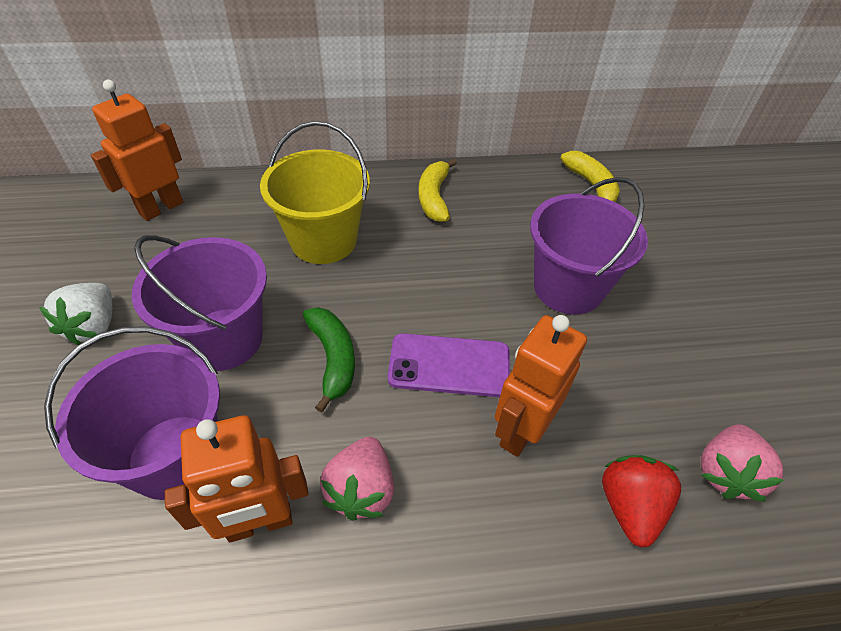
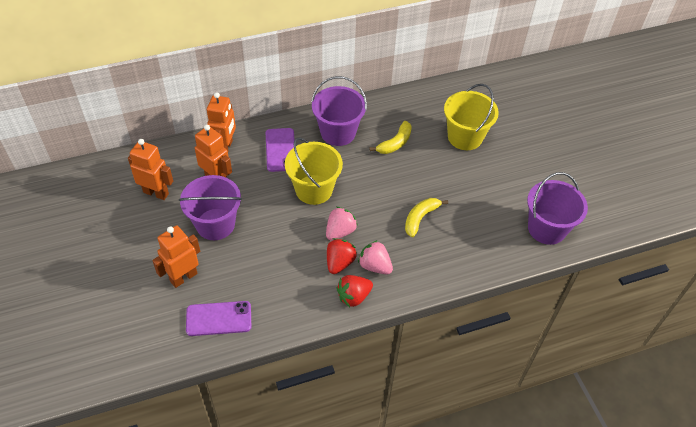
green banana: [303,307,355,413] = 1 -> none = 0
orange robot: [91,80,183,221] [165,415,309,542] [495,315,587,457] = 3 -> [128,139,173,200] [152,225,200,288] [195,125,232,178] [207,92,236,151] = 4
purple phone: [388,333,510,397] = 1 -> [186,301,251,336] [265,128,294,172] = 2
red strawberry: [602,455,681,548] = 1 -> [327,238,357,274] [336,275,373,307] = 2
white strawberry: [39,283,112,345] = 1 -> none = 0
yellow bucket: [260,121,370,264] = 1 -> [285,138,343,205] [444,84,499,150] = 2

